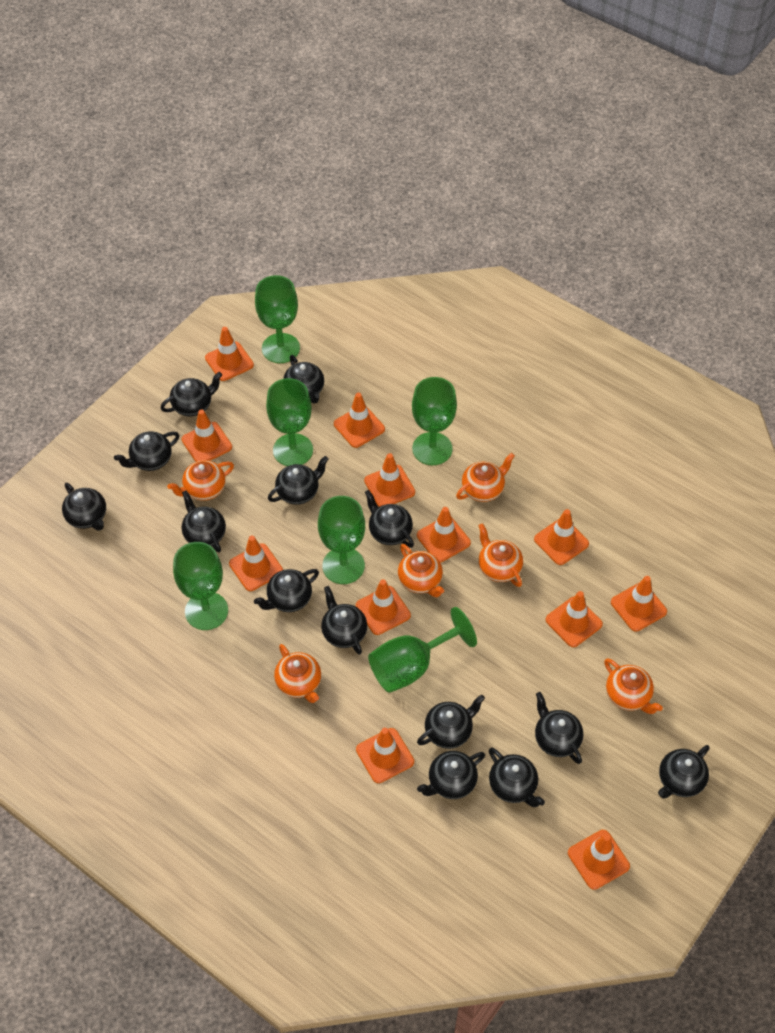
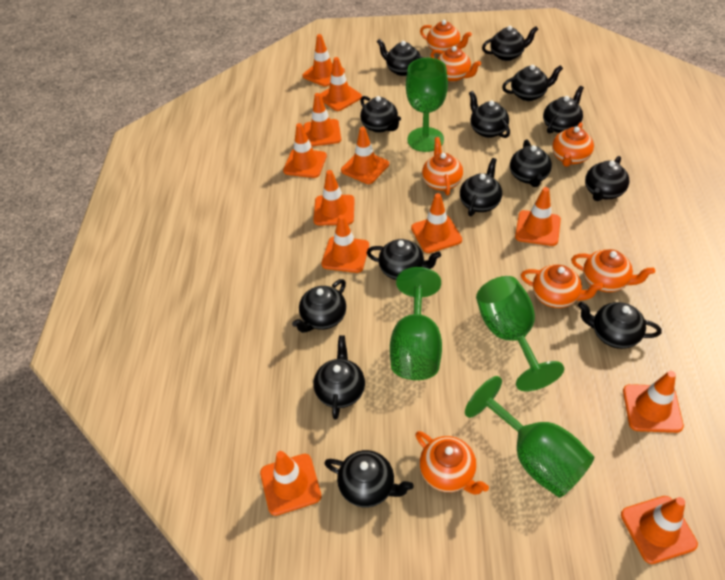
green goblet: [173,542,228,630] [255,275,300,363] [266,378,313,466] [318,496,365,584] [368,607,477,693] [412,377,457,465] = 6 -> [390,267,442,380] [406,58,448,152] [465,376,594,498] [476,276,564,391] = 4
orange teapot: [167,460,234,500] [274,644,321,703] [398,544,444,597] [456,453,515,502] [478,523,523,587] [604,658,663,714] = 6 -> [416,431,489,495] [420,20,472,55] [422,137,463,195] [431,46,481,82] [521,265,604,308] [552,122,594,167] [571,249,655,292] = 7

